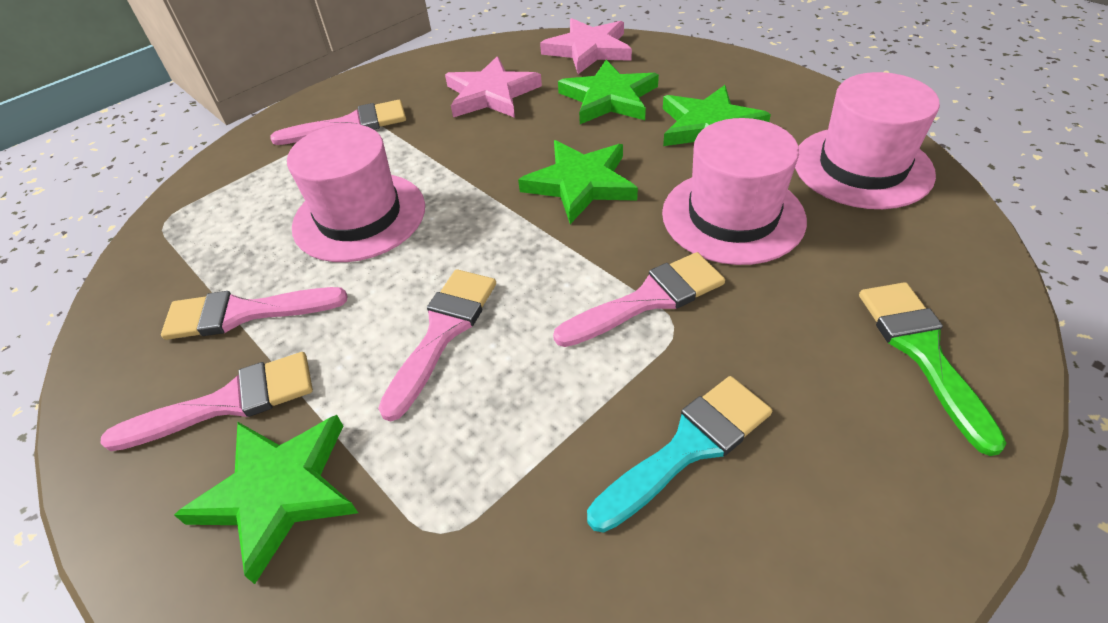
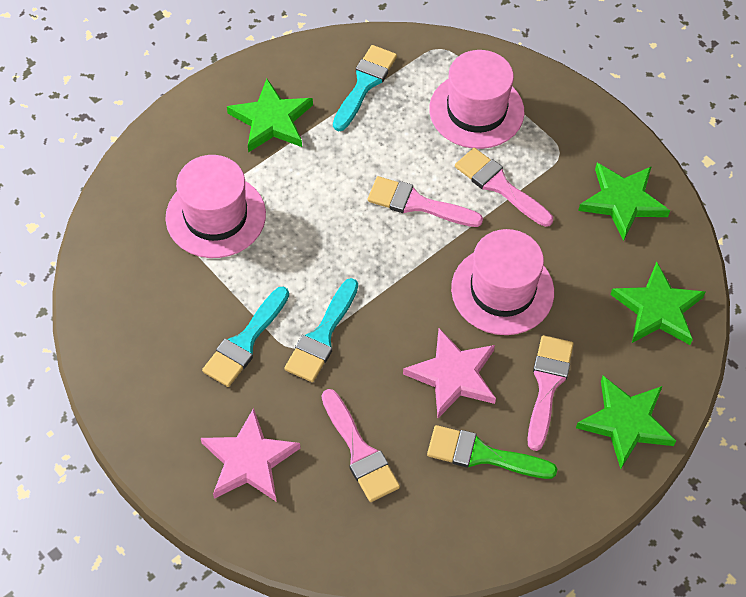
pink brush: [100,352,313,451] [161,287,348,340] [271,100,406,145] [378,269,496,422] [553,252,725,347] = 5 -> [322,389,400,502] [368,176,483,227] [455,148,553,227] [527,335,573,451] = 4
turquoise brush: [587,376,772,533] = 1 -> [202,287,289,387] [284,278,358,382] [333,45,397,131] = 3

